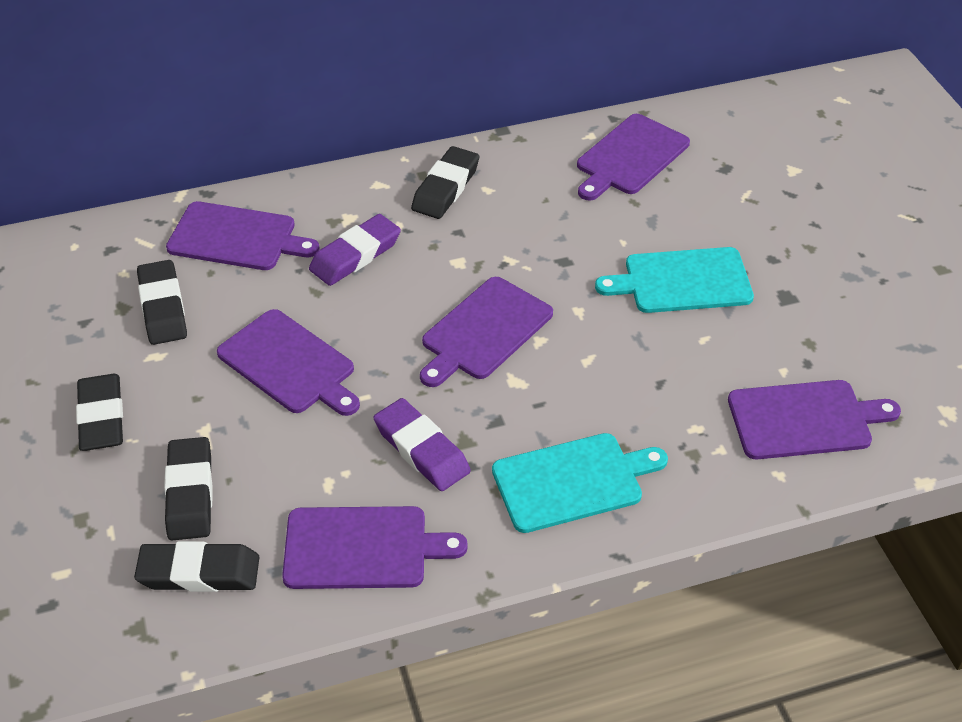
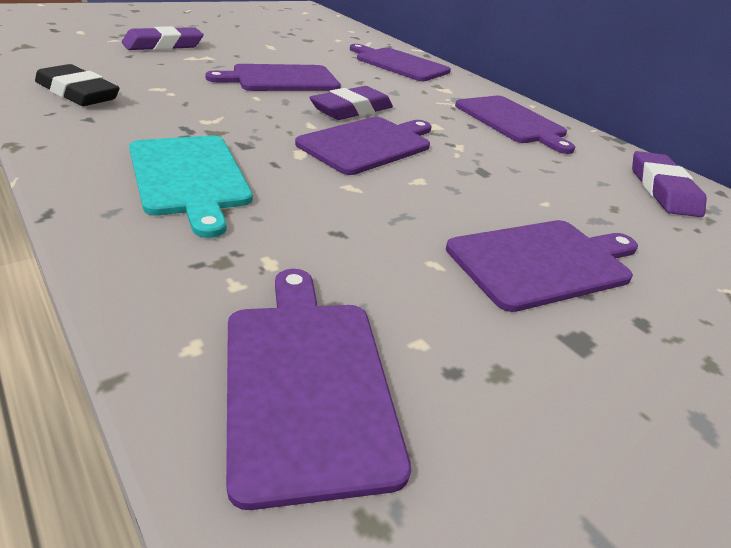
black eraser: [76,374,123,451] [134,541,260,592] [137,260,187,345] [164,437,213,541] [411,146,479,219] = 5 -> [35,64,120,106] = 1
purple eraser: [309,214,401,286] [373,398,471,491] = 2 -> [122,26,203,50] [309,86,393,120] [632,151,707,217] = 3
turquoise cutting board: [492,433,668,533] [595,247,754,313] = 2 -> [129,136,253,238] = 1

